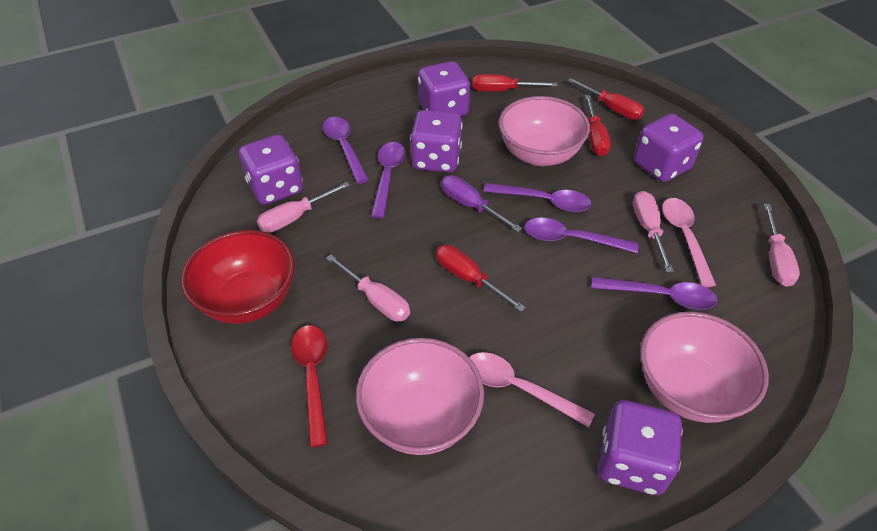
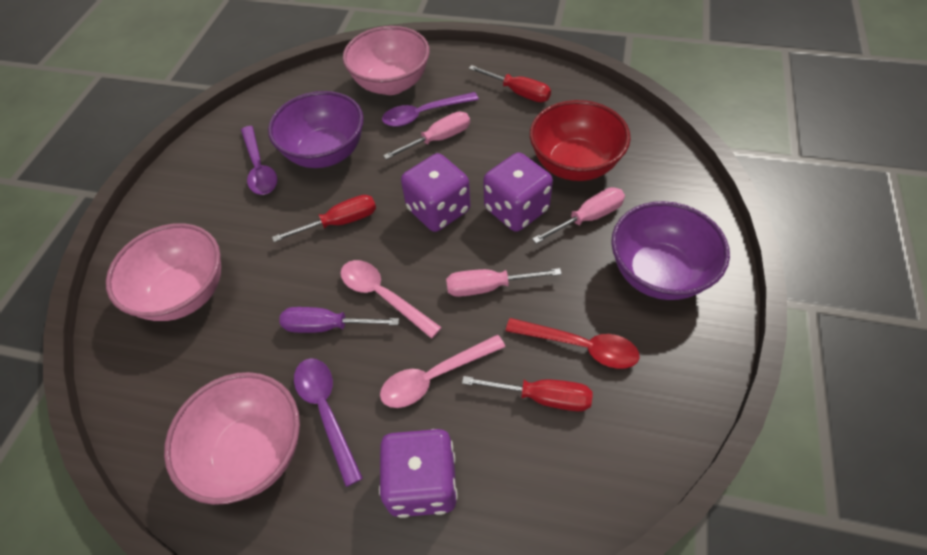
pink screwdriver: [257,182,350,233] [326,254,410,322] [633,191,674,272] [764,204,800,287] = 4 -> [383,112,470,160] [446,268,562,297] [532,187,625,244] = 3
purple bowl: none = 0 -> [268,91,364,168] [611,201,730,300] = 2
purple dice: [239,135,303,205] [410,110,463,172] [418,61,470,116] [598,400,683,495] [634,114,704,182] = 5 -> [379,429,458,518] [401,153,470,232] [483,152,553,232] = 3
purple spoon: [323,117,369,184] [371,142,406,218] [483,183,591,212] [524,218,638,253] [591,277,718,310] = 5 -> [241,126,277,195] [294,358,363,487] [382,92,479,127] = 3
red screwdriver: [436,245,526,312] [473,74,557,92] [568,78,645,120] [585,95,611,156] = 4 -> [272,195,376,242] [462,376,593,411] [469,65,551,102] = 3

